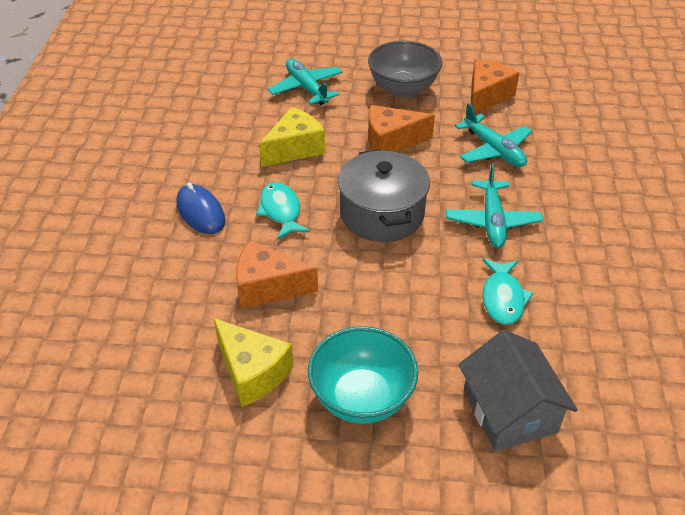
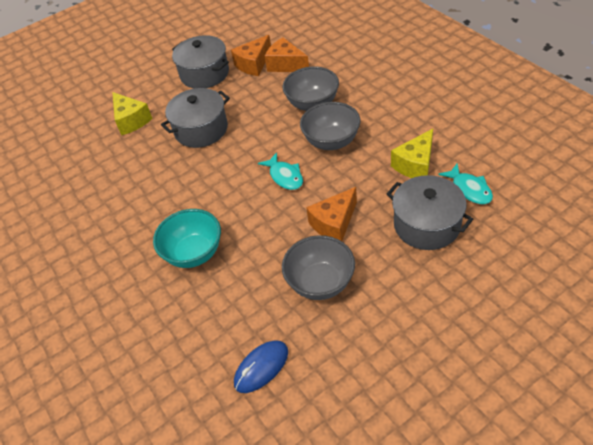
grey bowl: [368,41,442,98] = 1 -> [282,66,339,111] [282,235,355,300] [300,102,361,150] = 3
grey house: [459,330,577,451] = 1 -> none = 0
grey pot: [338,149,430,242] = 1 -> [161,88,230,148] [172,35,229,88] [386,175,473,250] = 3
turquoise plane: [268,59,343,105] [446,164,543,248] [455,103,532,167] = 3 -> none = 0

